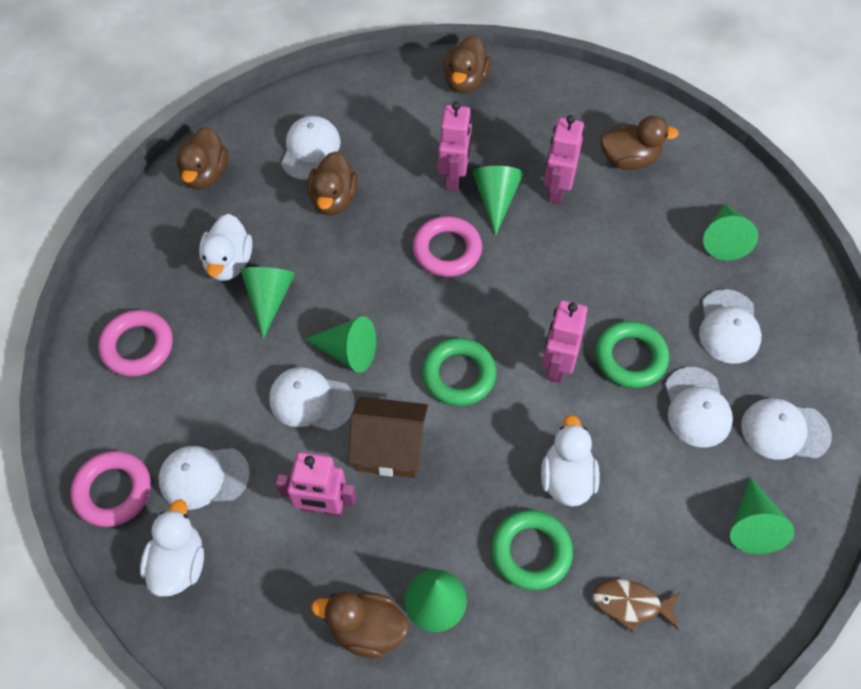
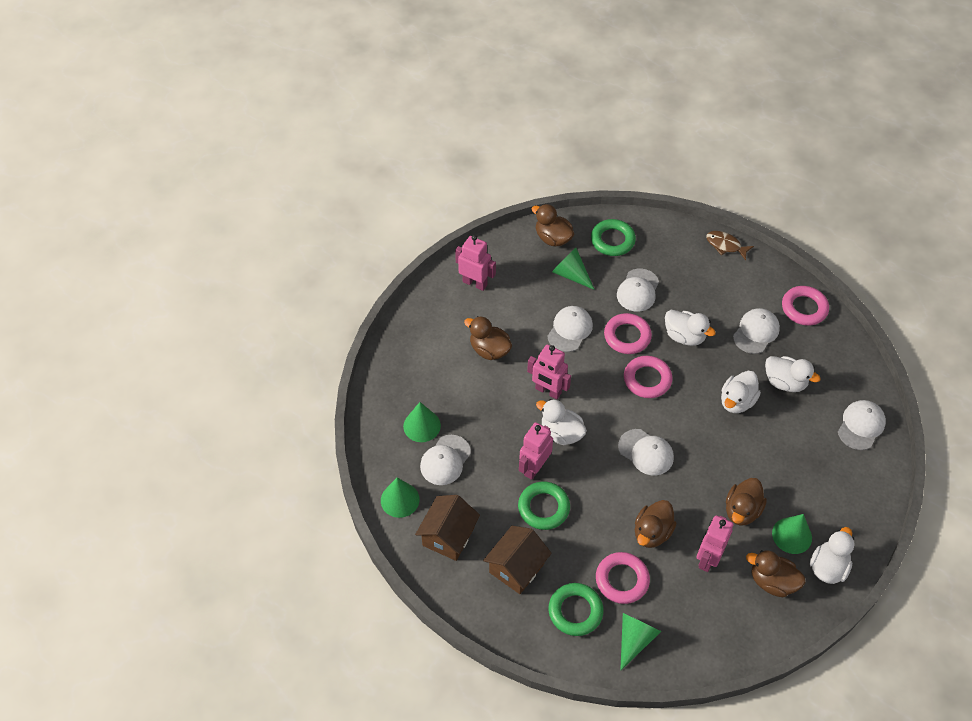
brown house: [348,397,428,478] = 1 -> [415,495,480,561] [483,526,552,594] = 2
green cone: [240,267,295,339] [304,316,376,373] [404,569,467,632] [472,166,524,235] [703,204,758,261] [730,477,795,554] = 6 -> [381,478,420,518] [403,402,441,442] [552,248,595,290] [620,613,662,671] [772,514,812,554] = 5
pink ring: [70,451,151,527] [98,310,173,377] [413,216,482,277] = 3 -> [596,552,650,604] [604,313,652,354] [624,356,672,398] [782,286,829,325] = 4
white duck: [140,499,204,597] [199,214,252,281] [541,415,600,507] = 3 -> [536,399,587,445] [665,310,716,346] [721,371,761,413] [765,356,820,392] [810,527,855,584] = 5

